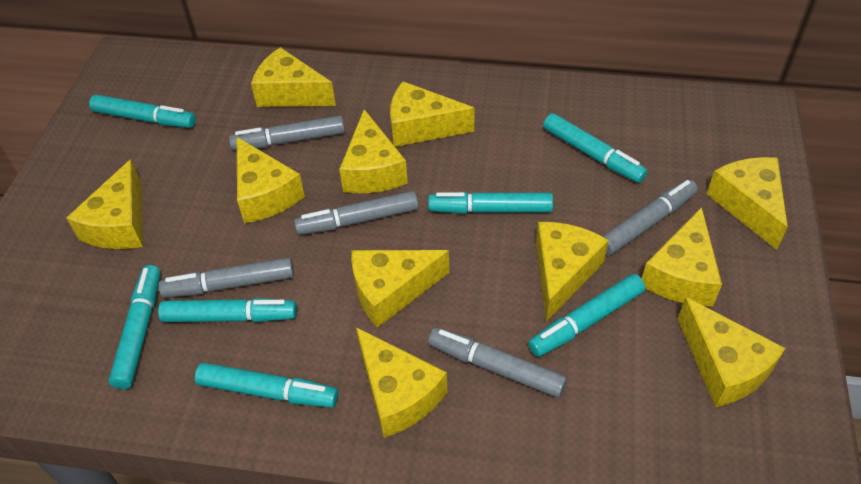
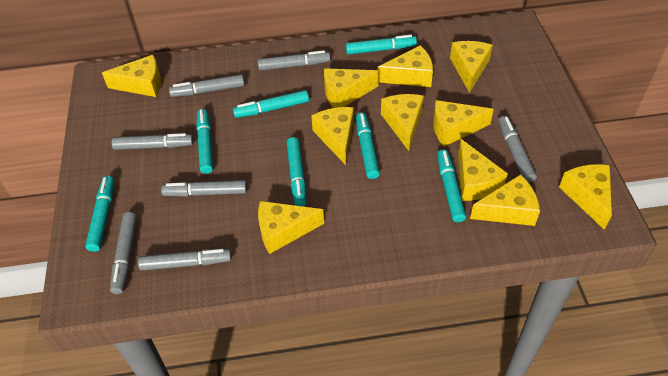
grey marker: [159,257,294,298] [229,115,345,151] [294,191,419,235] [428,328,567,398] [602,179,698,255] = 5 -> [110,212,137,294] [112,133,193,150] [138,249,232,271] [161,180,247,197] [169,74,245,97] [258,50,330,71] [498,116,537,183] = 7

